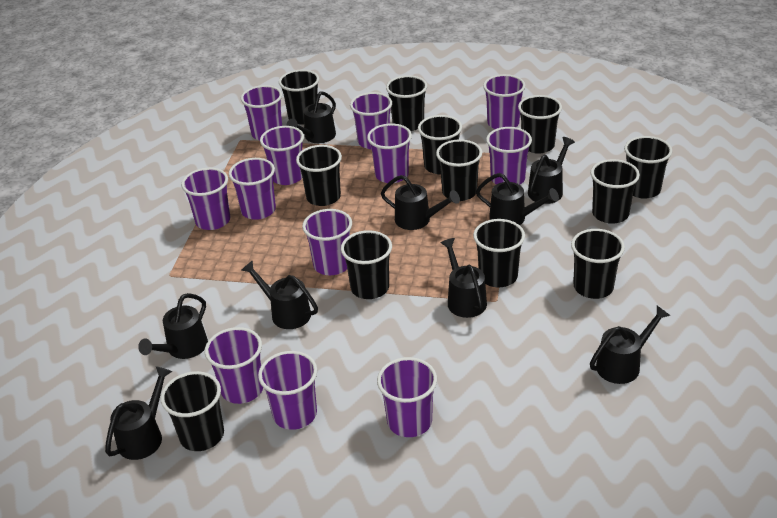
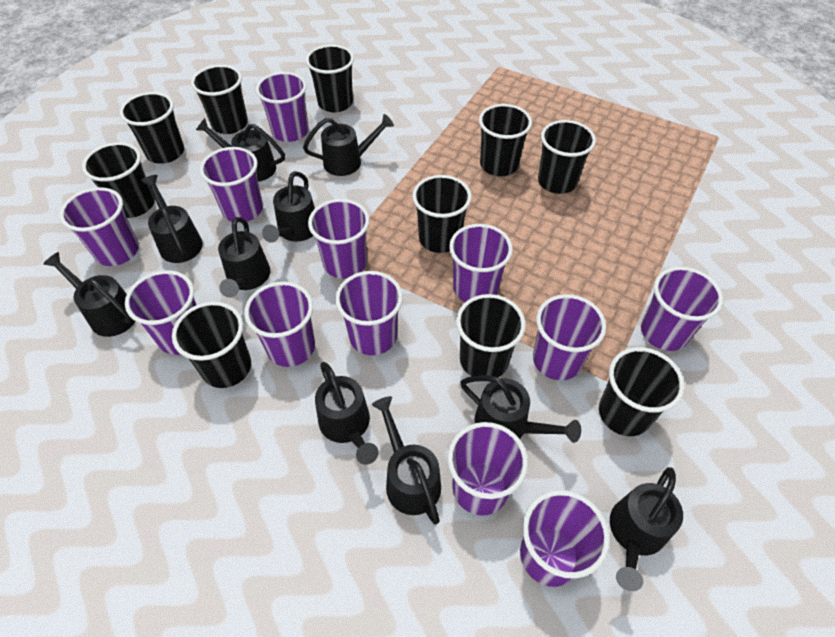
black cup: [161,371,224,451] [279,70,319,124] [296,145,342,206] [341,230,392,299] [386,75,427,131] [418,115,462,174] [436,139,482,201] [473,219,525,287] [518,95,562,154] [571,229,625,299] [591,159,640,224] [624,136,672,199] = 12 -> [82,142,155,218] [120,92,184,164] [172,302,251,388] [191,65,248,134] [306,45,354,112] [412,175,472,253] [456,294,526,377] [479,104,532,176] [538,120,596,194] [599,347,685,436] = 10
black watering can: [105,366,172,460] [138,293,208,359] [241,260,318,329] [287,91,336,143] [381,175,460,230] [440,238,487,318] [476,173,559,225] [528,137,575,204] [590,306,671,384] = 9 -> [43,252,135,337] [141,175,203,263] [196,118,285,182] [218,217,270,298] [262,171,315,243] [303,114,394,176] [315,362,378,465] [372,396,441,525] [461,375,581,443] [610,467,683,591] = 10

